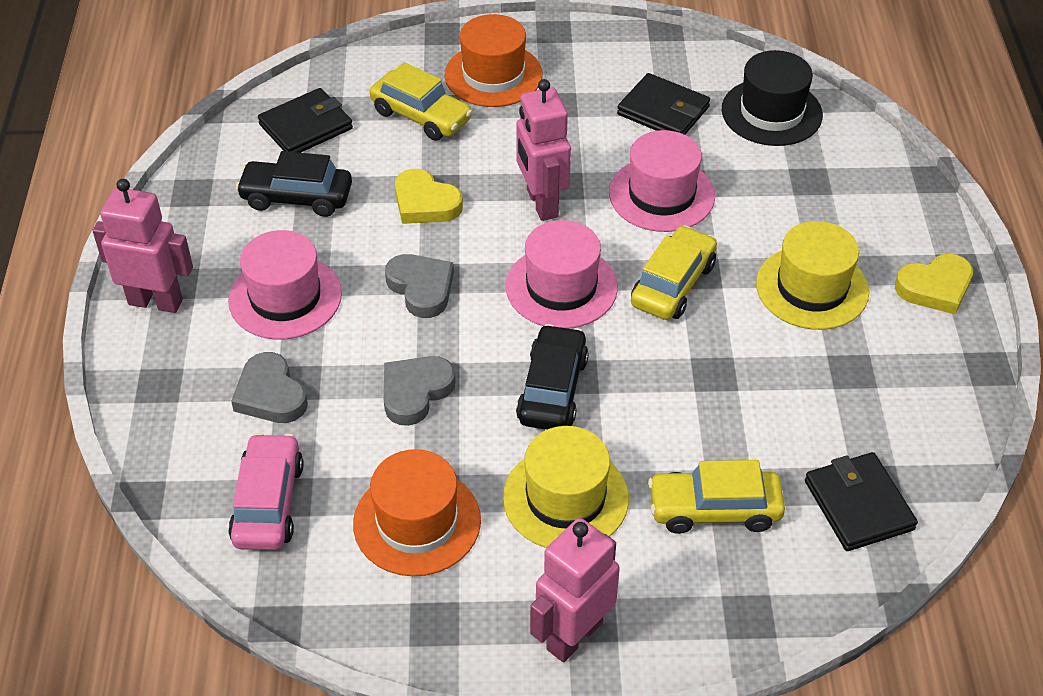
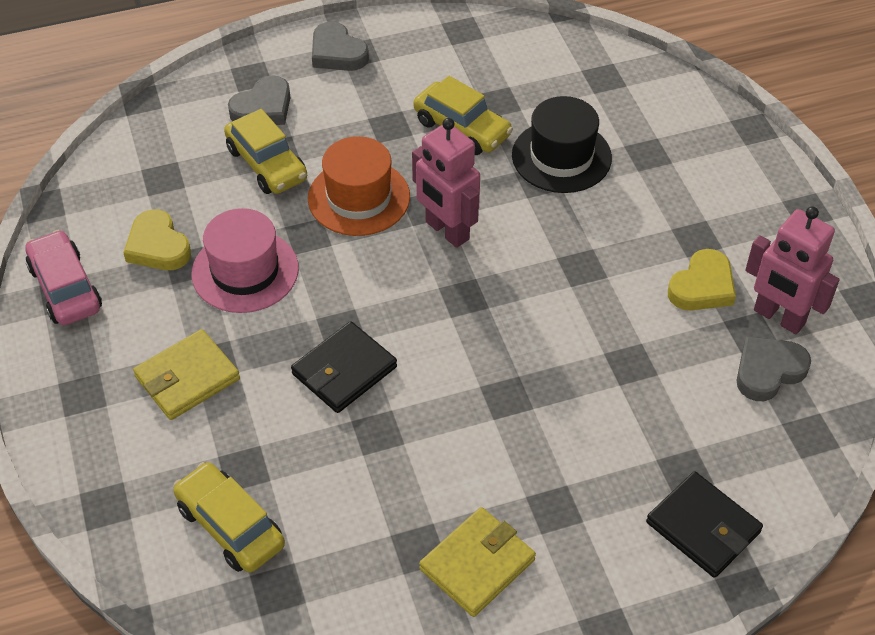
black car: [236,151,352,217] [516,324,589,430] = 2 -> none = 0
black wallet: [258,88,353,153] [617,73,710,135] [805,452,918,551] = 3 -> [291,321,397,413] [646,471,763,578] = 2
orange hat: [353,449,481,576] [445,14,543,107] = 2 -> [308,136,410,236] = 1
pink hat: [228,230,342,339] [506,220,618,329] [609,130,715,232] = 3 -> [191,208,299,313] = 1
pink robot: [92,179,193,313] [516,79,571,221] [530,518,620,662] = 3 -> [412,118,480,248] [745,206,840,334] = 2
yellow hat: [503,426,629,548] [756,221,869,330] = 2 -> none = 0
yellow wallet: none = 0 -> [133,329,240,420] [419,507,536,617] = 2

